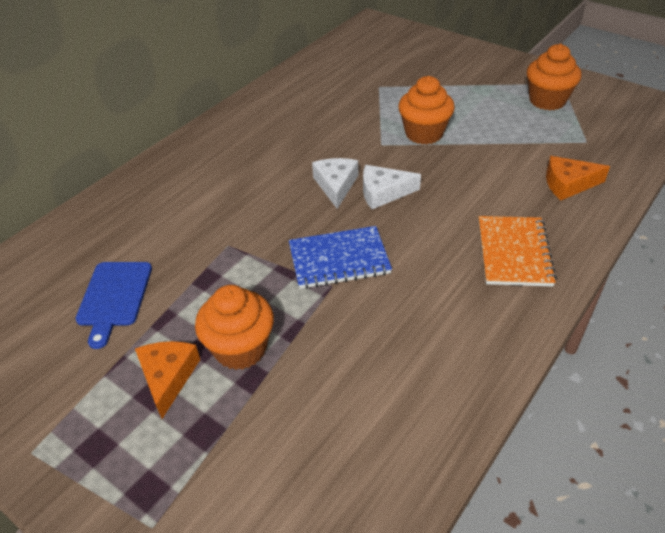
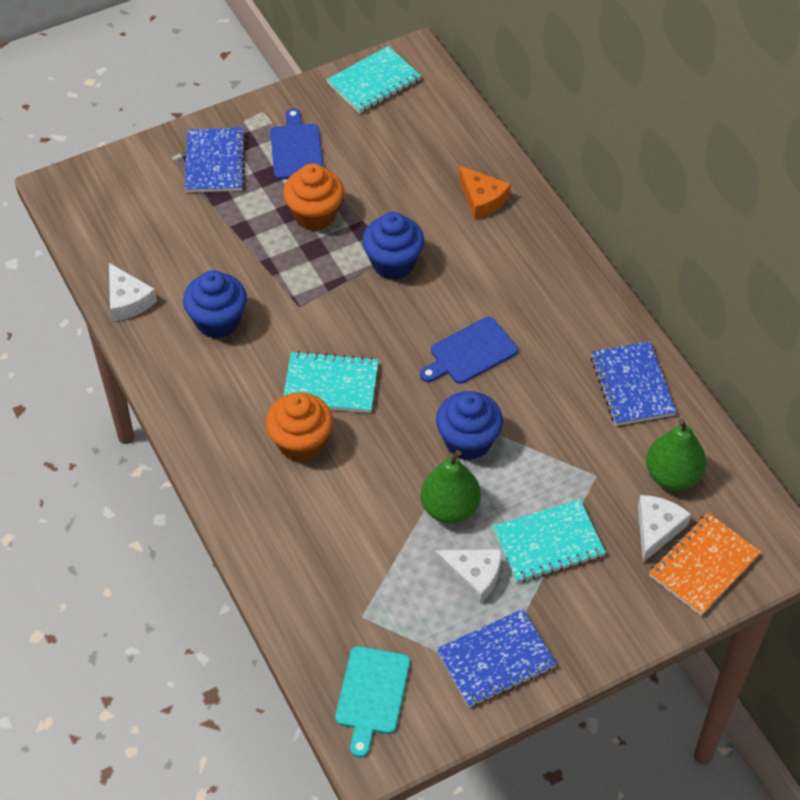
blue cupcake: none = 0 -> [183,270,247,339] [362,212,424,280] [436,391,503,460] = 3
blue cutting board: [75,262,152,349] = 1 -> [270,108,323,180] [420,317,518,384] = 2
blue notebook: [289,226,392,289] = 1 -> [185,128,246,192] [436,609,557,707] [591,341,676,426] = 3
green pear: none = 0 -> [420,450,481,523] [646,418,706,490] = 2
orange cheese: [135,341,200,419] [546,156,610,200] = 2 -> [459,166,511,219] = 1
orange cupcake: [195,285,274,370] [398,76,455,144] [527,44,582,110] = 3 -> [266,392,333,462] [283,163,344,231] = 2
turquoise cutting board: none = 0 -> [335,646,410,758] = 1
turquoise notebook: none = 0 -> [283,351,379,413] [327,46,421,113] [493,499,606,583] = 3
white cheese: [312,158,358,209] [363,165,421,209] = 2 -> [109,263,157,321] [434,549,501,604] [638,495,691,562] = 3

